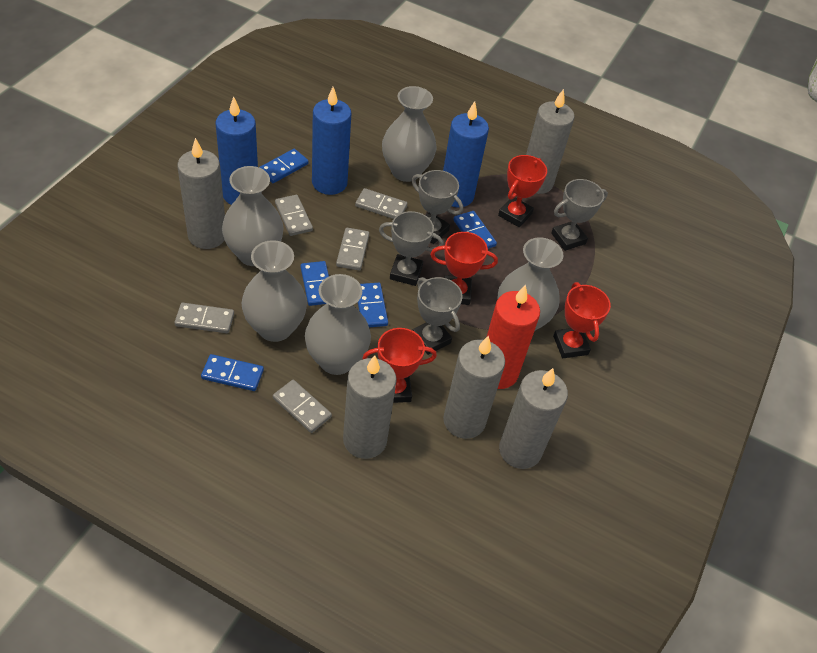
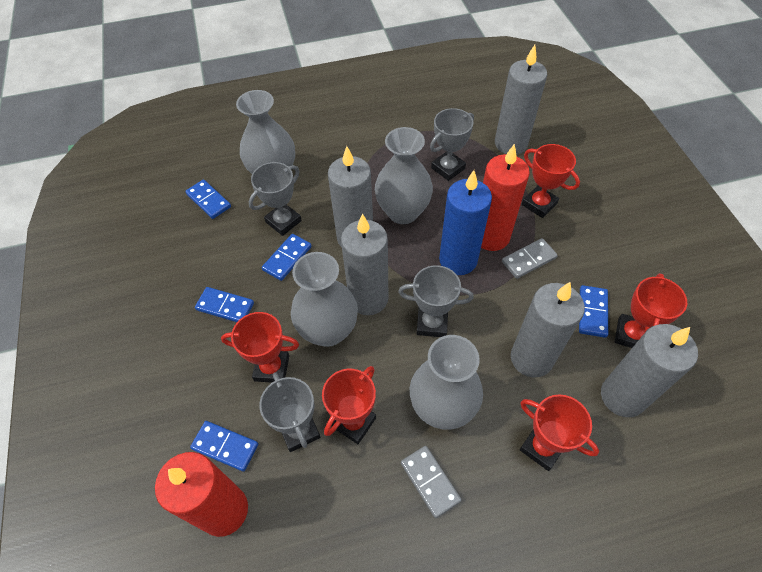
blue candle: [216,96,258,205] [312,87,351,195] [443,101,489,207] = 3 -> [439,170,492,275] = 1
grey domino: [175,303,234,333] [273,380,332,433] [275,195,313,236] [336,228,369,270] [355,188,407,219] = 5 -> [401,446,462,518] [502,238,558,279] = 2
grey vase: [222,166,284,266] [241,240,307,342] [305,274,371,375] [382,86,436,182] [497,237,564,330] = 5 -> [236,90,295,174] [291,252,358,347] [375,127,433,224] [410,335,483,430] = 4
red candle: [487,285,540,389] = 1 -> [155,452,248,537] [481,144,530,251] = 2
red trophy: [362,328,437,403] [430,232,498,305] [498,155,547,227] [553,282,611,358] = 4 -> [221,312,299,383] [322,366,376,444] [520,394,599,471] [522,144,580,218] [615,273,687,348] = 5

